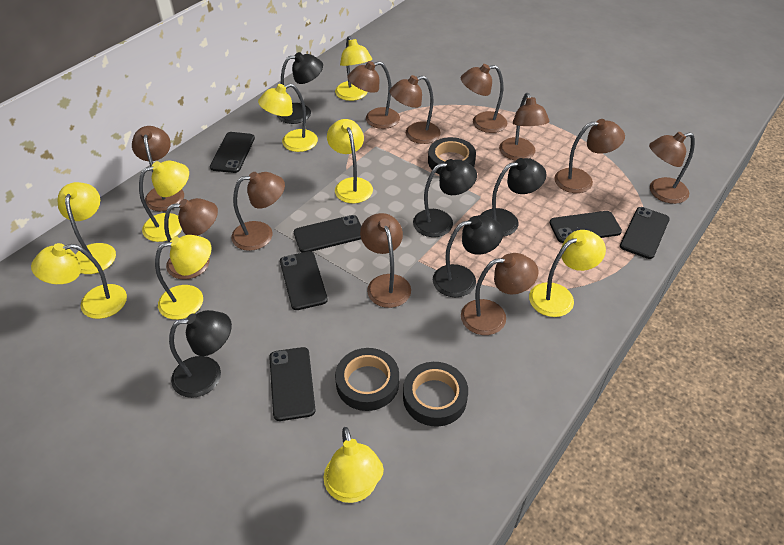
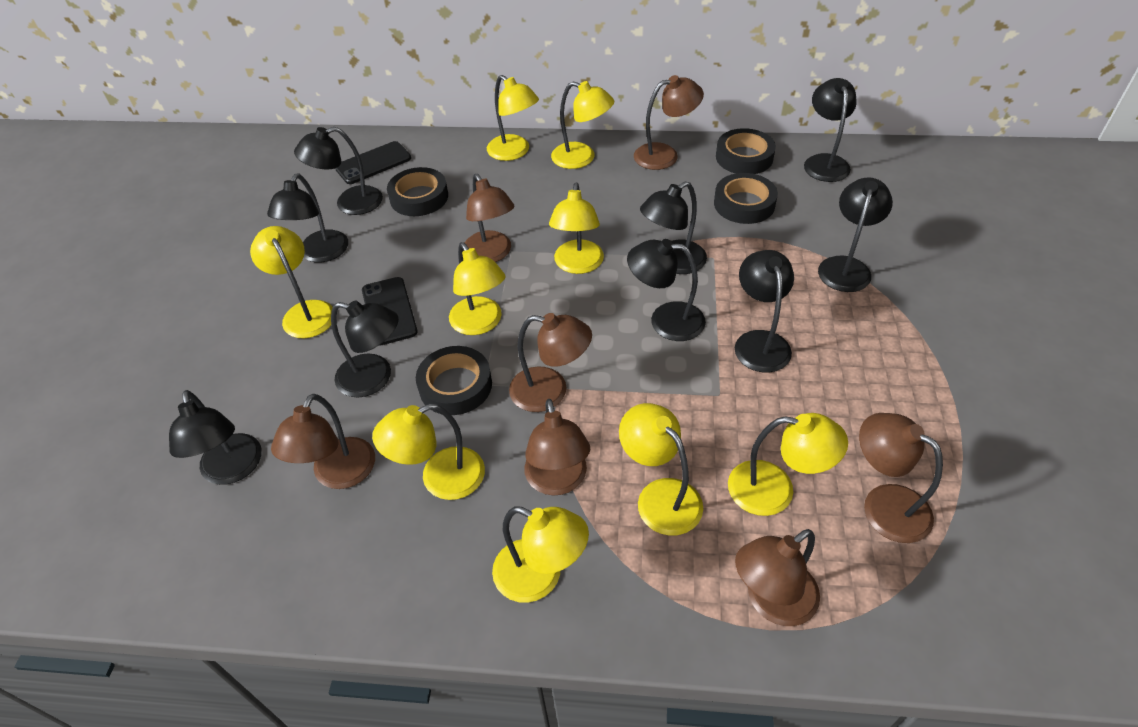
black lamp: [169,310,232,398] [277,52,323,124] [413,159,477,237] [433,215,504,297] [481,158,546,237] = 5 -> [169,390,262,485] [267,173,348,263] [294,127,383,215] [331,301,399,397] [627,239,706,341] [640,181,707,274] [735,250,794,373] [804,78,857,182] [818,177,893,292] = 9
black phone: [210,132,255,173] [269,347,316,421] [280,251,328,310] [294,215,361,253] [549,211,622,243] [620,207,670,259] = 6 -> [335,141,411,184] [362,277,418,346] = 2
black tape: [335,348,399,411] [403,362,468,427] [428,137,476,175] = 3 -> [387,167,448,216] [416,346,492,415] [714,173,778,224] [716,128,776,174] = 4
brown lamp: [132,126,184,211] [164,198,218,280] [231,172,285,251] [347,61,400,129] [360,213,411,308] [389,75,441,144] [461,64,507,133] [461,253,538,335] [499,93,550,160] [554,119,625,193] [649,132,695,204] = 11 -> [271,394,375,489] [463,174,514,262] [509,313,592,412] [524,399,591,495] [634,75,704,170] [735,529,820,626] [859,413,943,543] = 7

